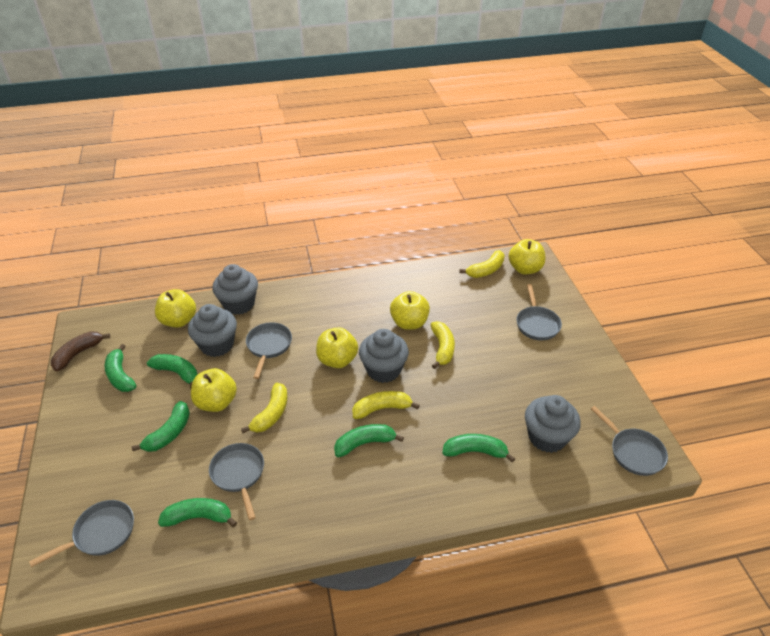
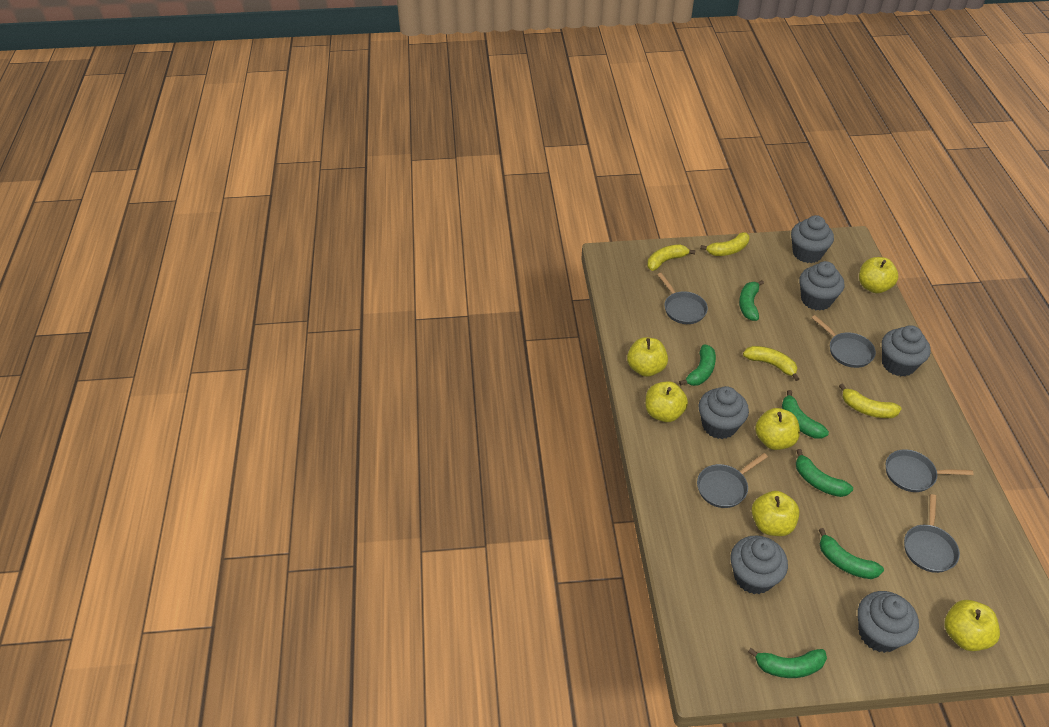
brown banana: [51,331,110,371] = 1 -> none = 0
grey cupcake: [188,304,237,357] [212,264,258,315] [359,329,409,383] [525,395,581,453] = 4 -> [699,386,749,439] [731,535,788,594] [791,215,834,263] [799,261,844,311] [858,591,919,653] [882,325,931,376] = 6
yellow apple: [155,289,196,328] [191,368,237,412] [316,327,358,368] [390,291,430,330] [509,239,545,275] = 5 -> [627,337,668,377] [646,381,688,422] [752,491,800,536] [755,408,800,450] [859,257,898,293] [945,600,1000,651] = 6

